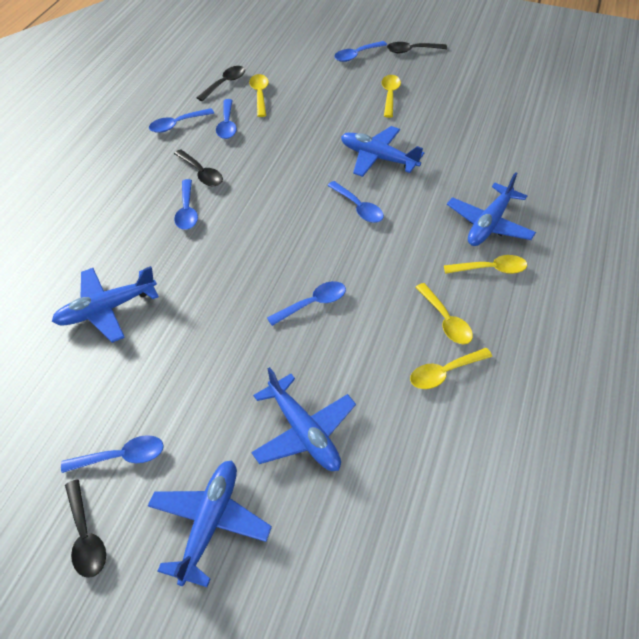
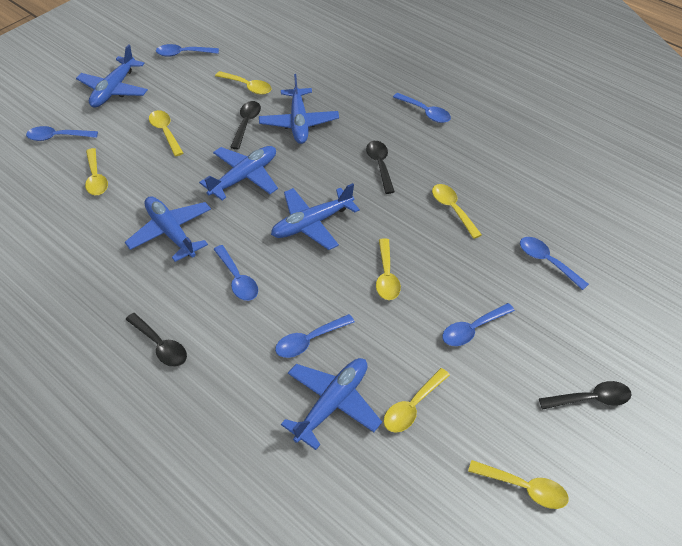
blue plane: [52,266,159,343] [148,460,272,587] [251,367,356,471] [341,126,424,177] [447,172,536,246] = 5 -> [76,44,148,108] [125,196,211,262] [199,146,278,200] [259,74,339,144] [271,183,360,250] [281,358,382,450] = 6
yellow spoon: [249,74,269,117] [382,75,401,118] [410,348,492,389] [416,283,473,344] [444,255,527,274] = 5 -> [85,148,108,195] [149,110,183,156] [215,71,272,95] [376,238,401,300] [384,368,450,433] [432,184,482,239] [468,460,569,509] = 7

